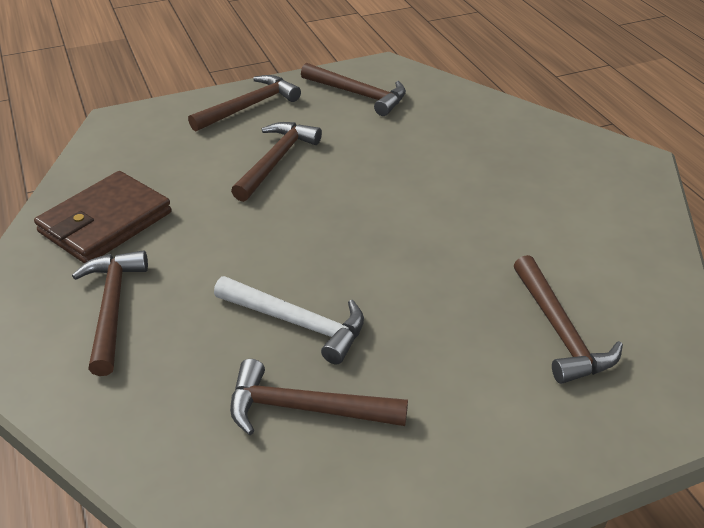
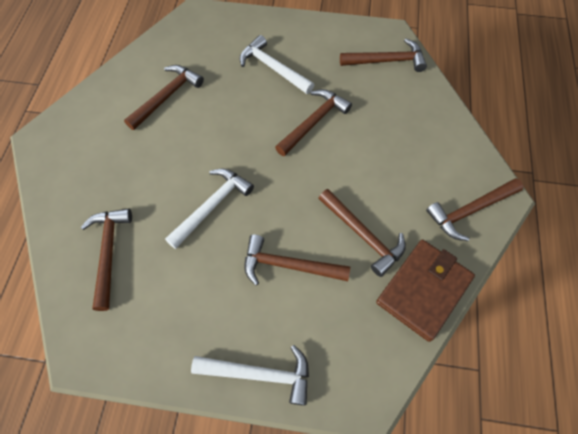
brown hammer: [72,250,148,376] [188,75,301,132] [230,359,408,435] [231,122,322,202] [301,63,406,116] [514,255,623,384] = 6 -> [81,208,132,311] [124,65,204,130] [244,234,350,285] [275,89,352,156] [318,189,406,277] [340,39,427,72] [426,178,523,241] = 7
white hammer: [214,276,364,365] = 1 -> [165,169,254,249] [191,345,309,406] [240,35,314,94] = 3

